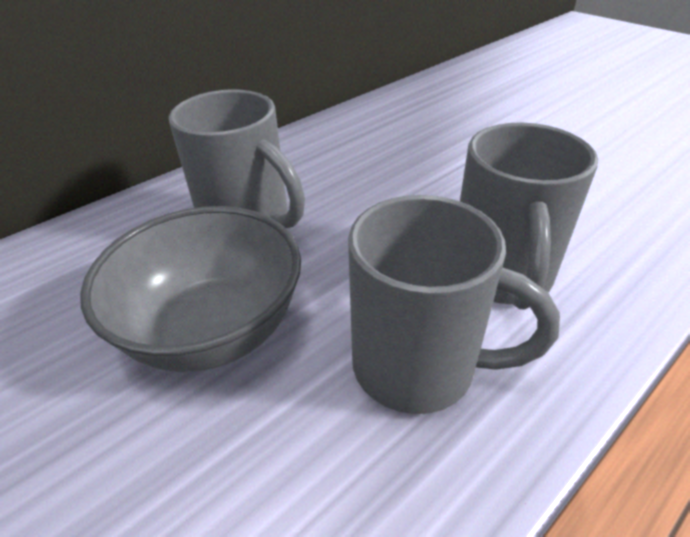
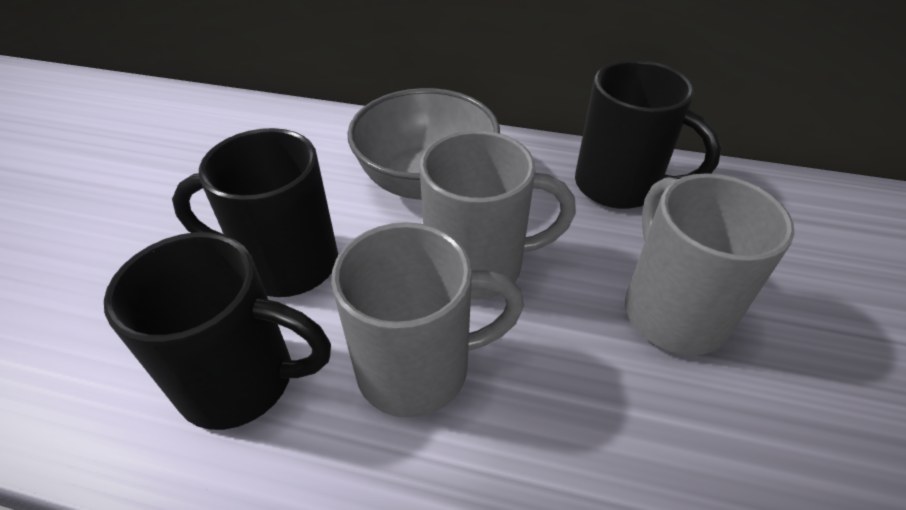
black mug: none = 0 -> [104,232,331,430] [172,128,338,297] [575,60,721,209] = 3

